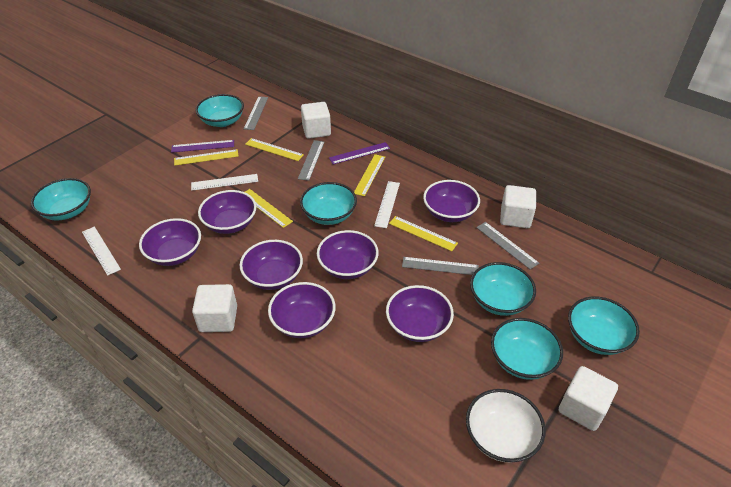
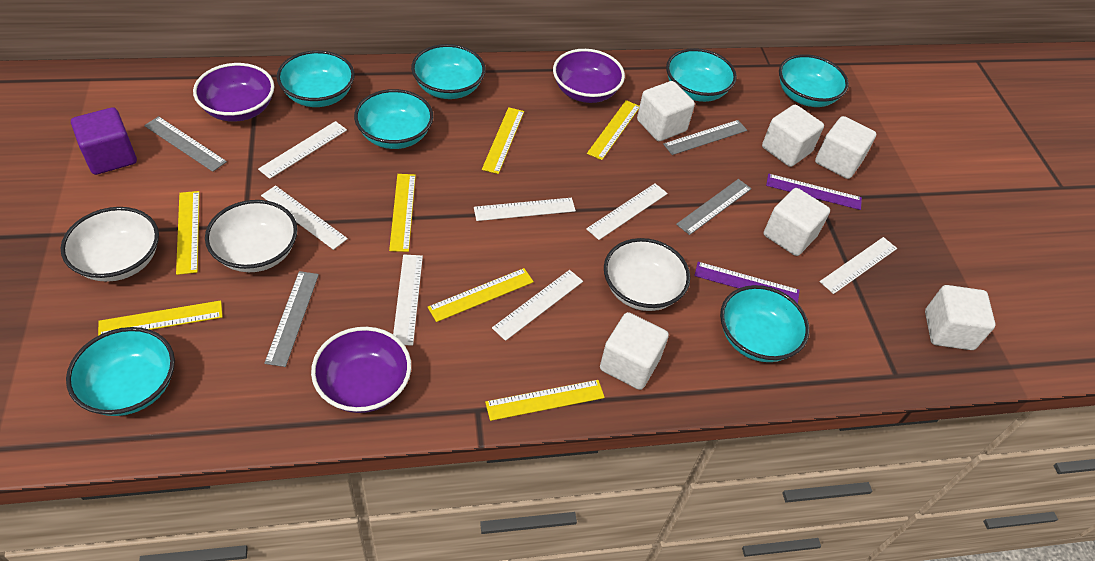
purple bowl: [139,218,201,266] [198,190,257,234] [240,240,303,290] [268,282,336,338] [317,230,379,279] [386,285,454,342] [423,180,480,222] = 7 -> [193,63,274,122] [311,327,411,413] [553,49,625,103] = 3
purple cube: none = 0 -> [71,107,137,175] = 1
turquoise bowl: [31,178,91,221] [196,94,244,127] [300,182,357,225] [470,262,536,316] [491,318,563,380] [568,296,640,355] = 6 -> [66,327,175,416] [277,50,355,107] [354,89,433,149] [411,44,486,99] [666,48,737,102] [720,285,809,362] [779,54,849,107] = 7
white bowl: [466,389,546,462] = 1 -> [61,207,159,282] [205,200,298,272] [604,238,690,311] = 3
white cube: [192,284,237,332] [301,102,331,139] [500,185,536,228] [559,366,618,431] = 4 -> [600,312,669,390] [637,81,695,141] [762,105,824,167] [764,188,830,256] [815,116,876,179] [925,285,995,350] = 6
white ruler: [82,226,121,276] [191,174,258,191] [374,181,400,228] = 3 -> [258,121,347,179] [261,185,348,250] [393,255,423,346] [474,198,576,221] [492,270,583,341] [586,183,668,240] [820,237,897,294] = 7
yellow ruler: [174,149,239,166] [245,138,304,161] [245,189,293,228] [354,154,385,196] [389,216,458,251] = 5 -> [98,300,223,336] [176,191,200,275] [389,174,416,252] [428,268,534,322] [482,107,524,174] [485,380,605,421] [587,100,640,160] = 7

